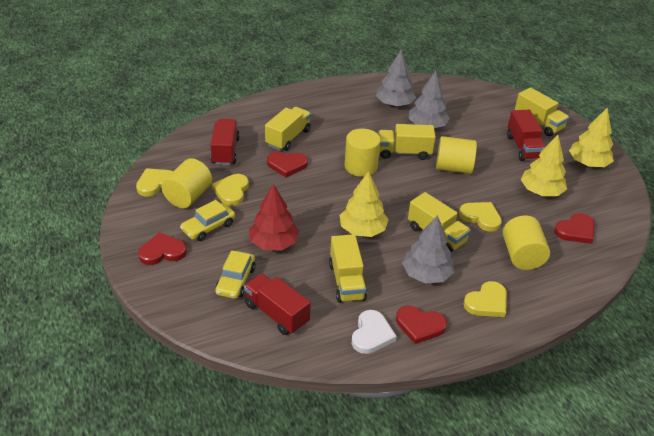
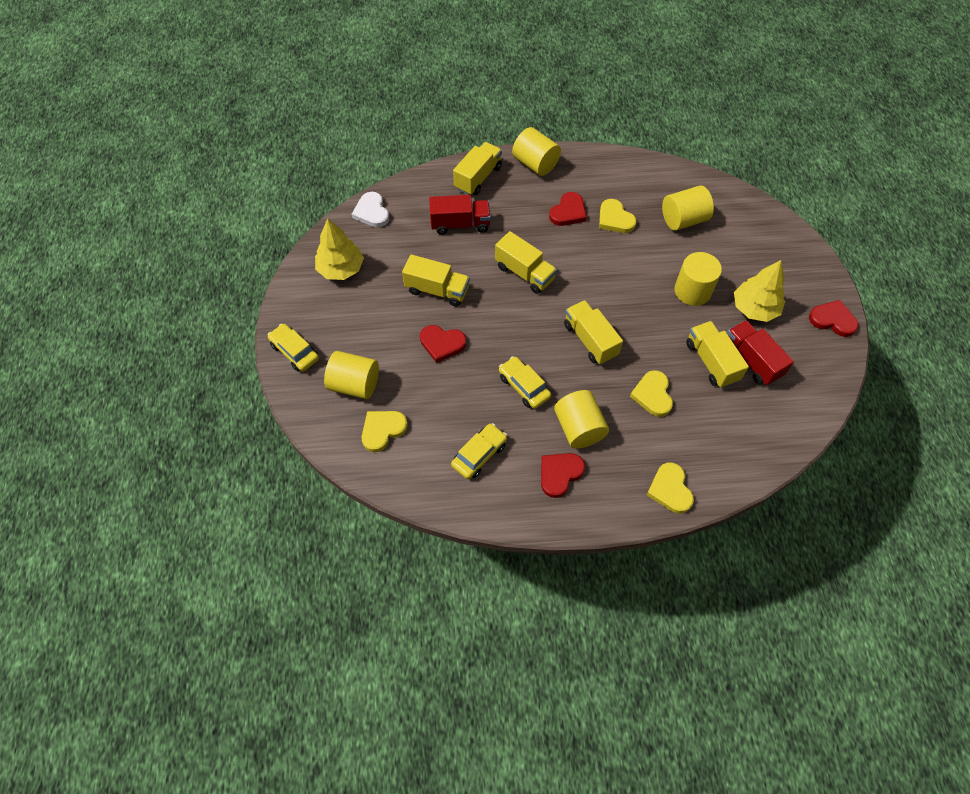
grey tree: [376,50,416,107] [402,215,454,284] [409,71,450,128] = 3 -> none = 0
red tree: [249,184,299,250] = 1 -> none = 0
red truck: [211,119,240,165] [244,274,311,335] [507,110,546,161] = 3 -> [429,195,491,235] [727,320,794,386] = 2
yellow car: [180,200,235,241] [215,251,256,299] = 2 -> [268,324,319,372] [451,423,507,479] [499,356,551,409] = 3
yellow cylinder: [161,158,212,208] [345,129,381,177] [436,136,477,174] [503,216,550,270] = 4 -> [324,351,379,399] [512,127,561,176] [554,390,609,449] [662,185,714,231] [674,252,722,306] = 5
yellow tree: [340,171,389,237] [521,135,567,196] [569,107,614,167] = 3 -> [315,218,364,280] [734,260,785,322] = 2

